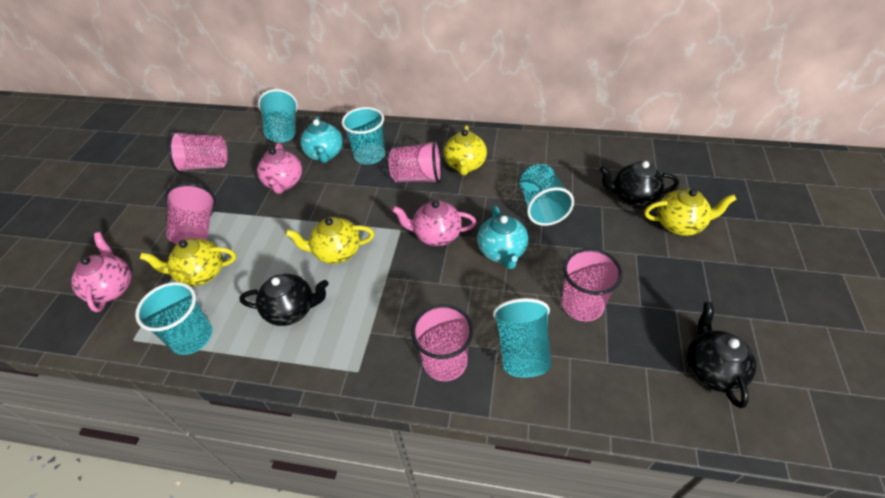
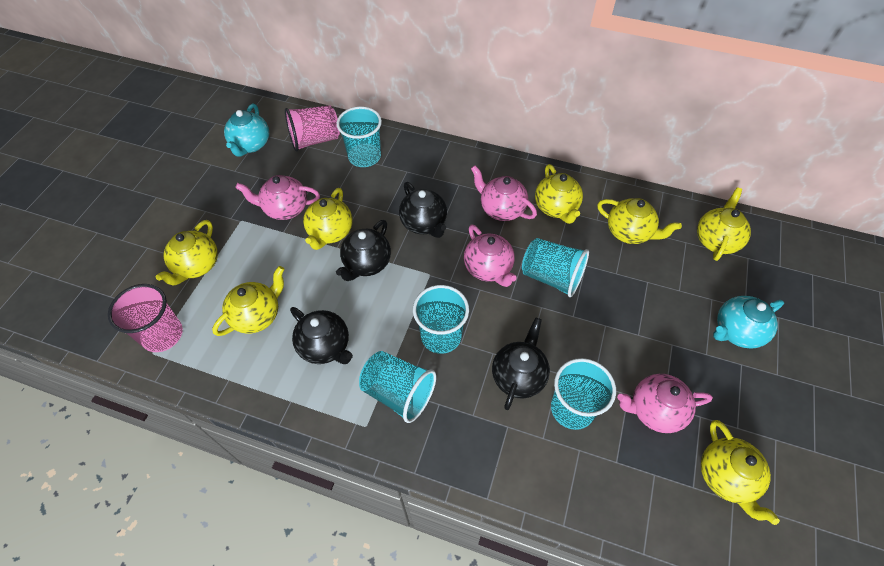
black teapot: [239,274,329,326] [599,161,679,206] [686,302,757,408] = 3 -> [290,307,353,364] [336,220,391,281] [399,182,447,238] [492,318,550,410] = 4
pink cup: [165,183,216,244] [168,131,228,173] [389,140,442,184] [411,304,474,381] [562,248,623,321] = 5 -> [108,284,183,352] [285,105,340,151] = 2
pink teapot: [71,232,132,312] [257,143,302,194] [392,200,477,246] = 3 -> [235,175,320,220] [464,225,517,287] [471,165,537,221] [617,374,713,433] = 4
yellow teapot: [140,238,236,287] [285,217,374,264] [443,125,487,175] [644,188,737,236] = 4 -> [156,220,218,286] [212,266,284,336] [303,188,353,250] [535,164,583,224] [597,198,682,244] [697,187,751,261] [701,420,780,525] = 7

